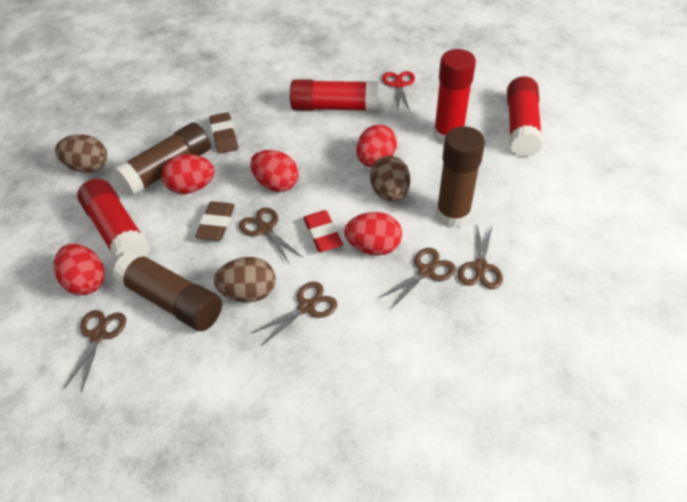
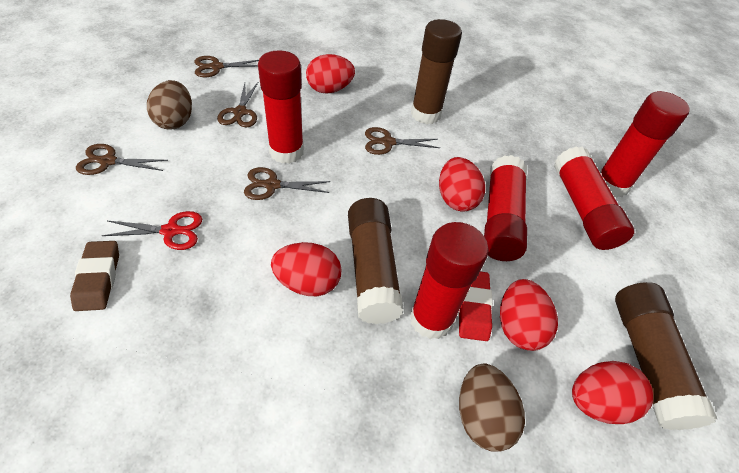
brown egg: [55,135,107,173] [214,257,276,302] [370,156,410,202] = 3 -> [147,80,192,129] [459,364,525,452] = 2
brown eraser: [195,201,235,241] [209,112,238,154] = 2 -> [70,241,119,311] = 1
red glue stick: [77,179,150,262] [290,79,378,111] [433,49,476,145] [507,76,543,157] = 4 -> [258,50,304,164] [410,222,489,339] [484,155,527,261] [554,146,634,250] [600,91,690,198] = 5

